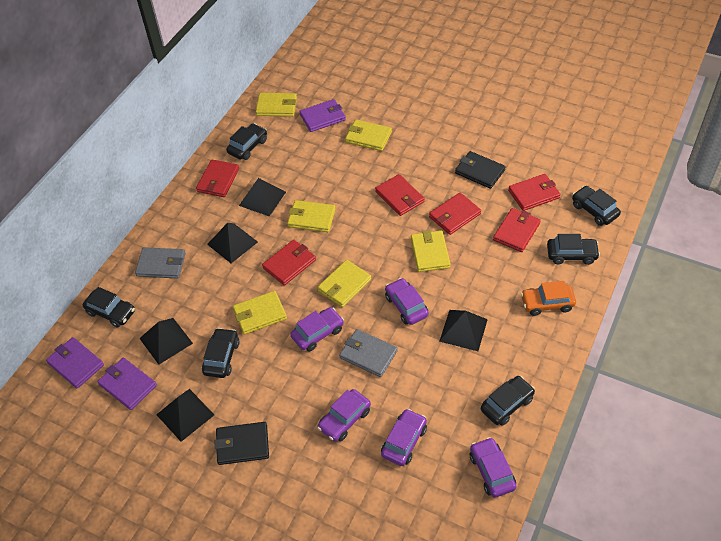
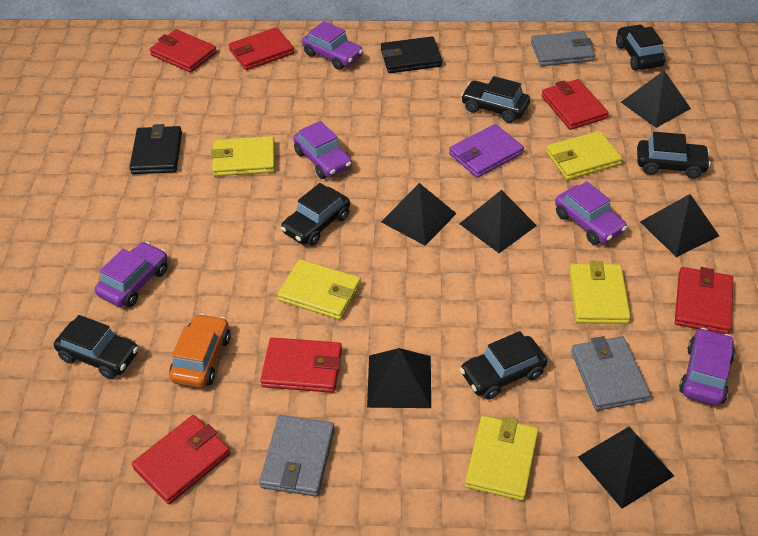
black pyramid: [139,318,193,365] [156,389,214,442] [207,223,258,263] [239,178,286,216] [439,310,488,351] = 5 -> [367,348,431,408] [381,183,457,246] [459,190,537,253] [578,427,674,509] [621,70,691,128] [640,194,719,257] = 6
grey wallet: [135,247,186,279] [339,329,398,377] = 2 -> [259,415,335,497] [531,31,595,66] [571,336,651,411] = 3
purple wallet: [46,337,104,389] [97,358,157,410] [299,99,346,132] = 3 -> [449,124,524,178] = 1
yellow wallet: [233,291,287,335] [256,93,297,117] [287,200,336,232] [317,260,371,307] [345,119,392,151] [411,230,451,272] = 6 -> [211,136,275,176] [277,259,361,320] [465,416,539,501] [546,131,622,180] [569,261,631,324] = 5

